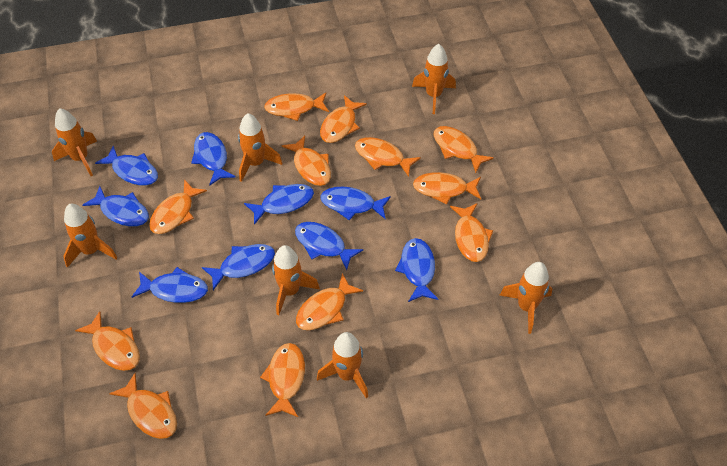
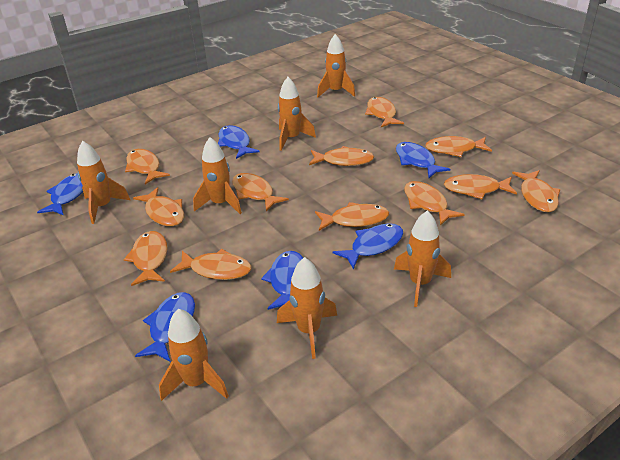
blue fish: [82,186,149,227] [95,146,158,186] [132,267,208,303] [191,132,236,186] [202,244,275,290] [244,184,314,225] [295,222,363,270] [320,186,391,220] [395,238,438,302] = 9 -> [37,173,83,216] [135,292,195,362] [218,125,260,159] [261,251,303,310] [333,223,403,270] [396,142,451,178] = 6

